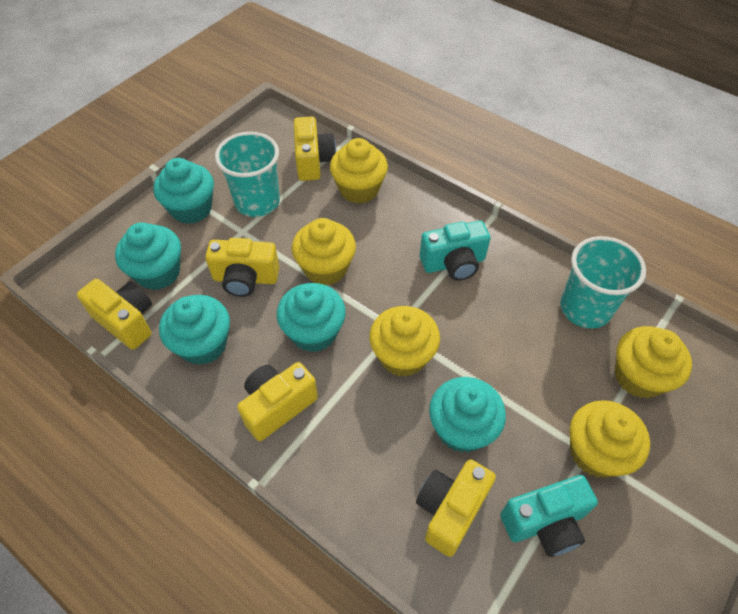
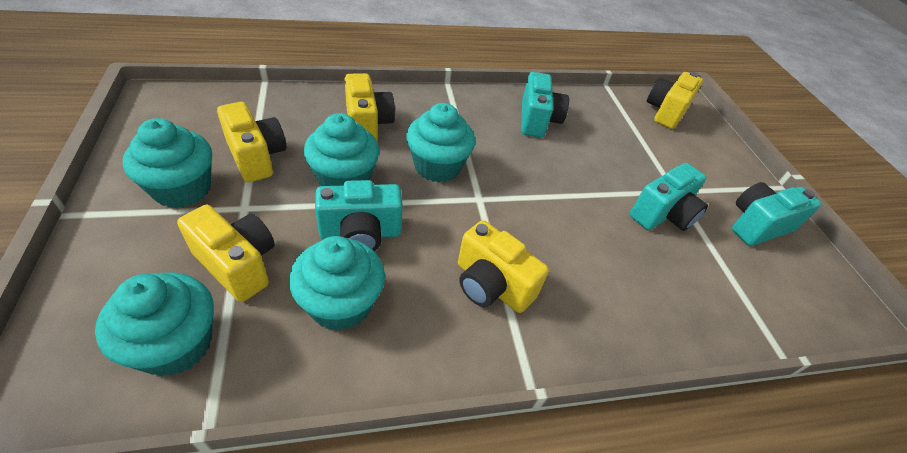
turquoise camera: [420,221,491,281] [500,475,598,557] = 2 -> [315,180,403,251] [522,72,569,138] [630,163,708,231] [732,182,821,246] = 4
turquoise cup: [215,132,280,217] [560,236,646,328] = 2 -> none = 0
yellow cupcake: [292,218,356,285] [330,138,388,204] [369,306,440,377] [570,400,650,478] [615,326,692,398] = 5 -> none = 0

